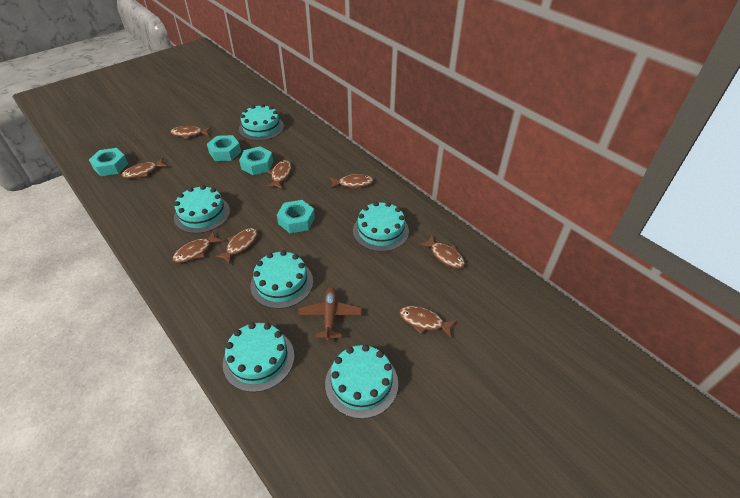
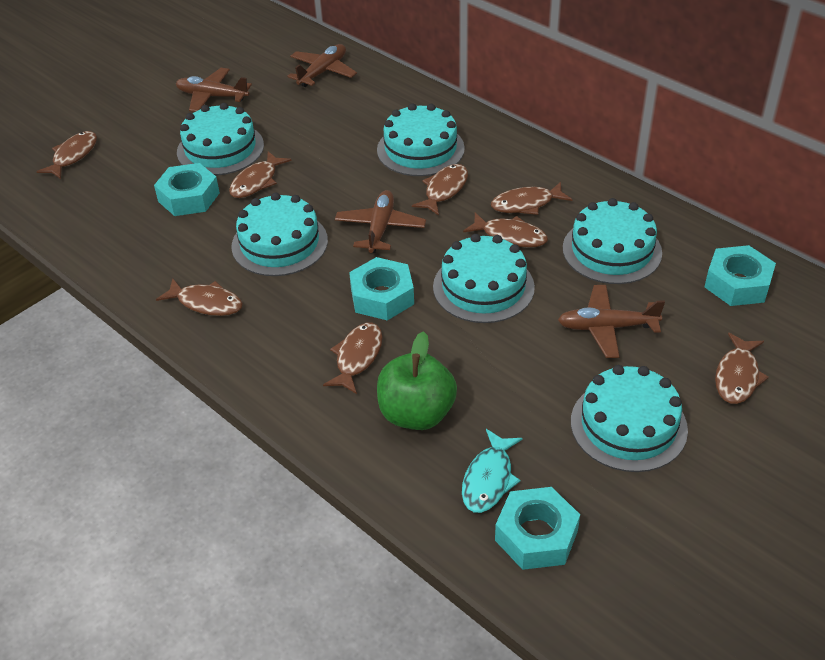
brown plane: [298,287,362,341] = 1 -> [176,68,252,112] [287,44,357,87] [335,190,426,253] [558,285,665,358] = 4
green apple: none = 0 -> [377,331,457,430] = 1
turquoise fish: none = 0 -> [462,429,523,513] = 1

